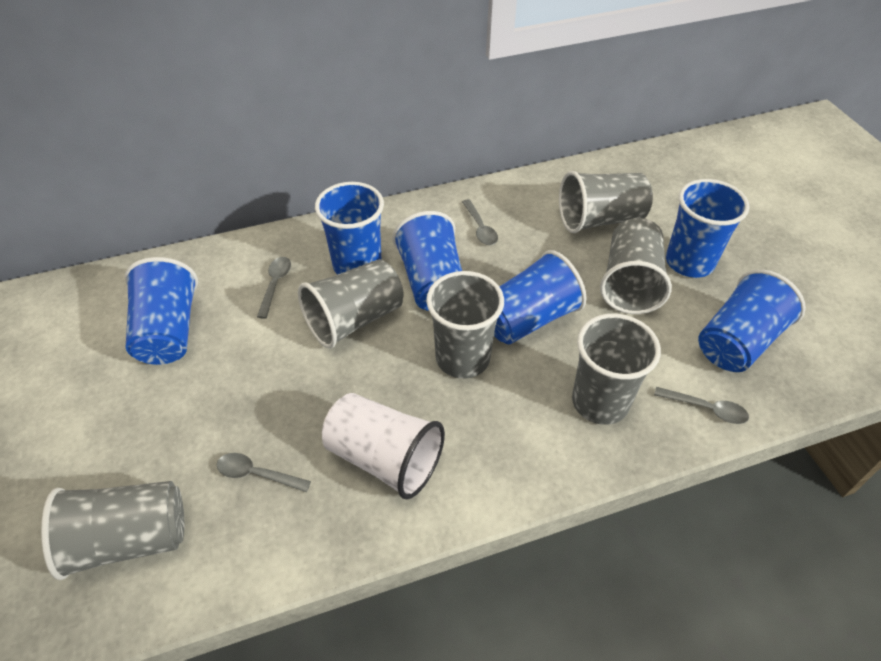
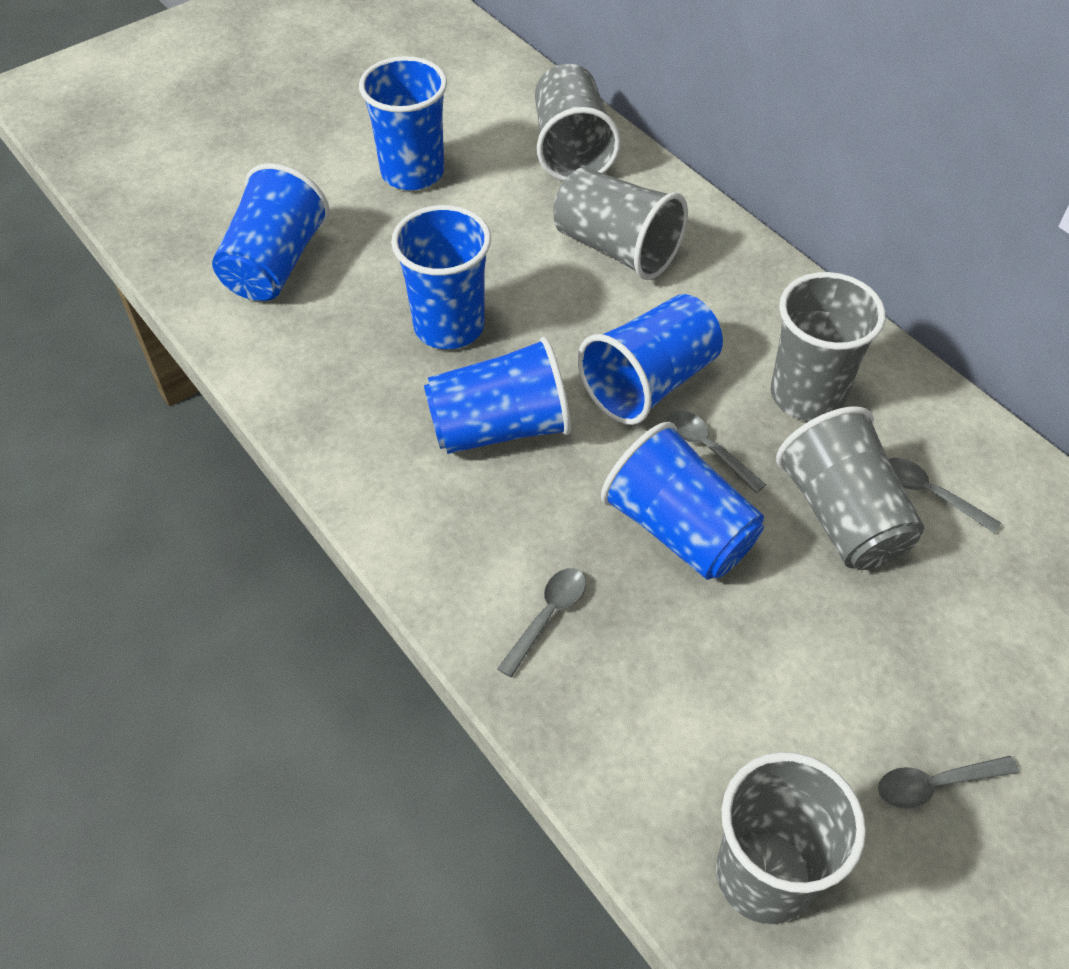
grey cup: [41,481,184,580] [298,259,404,348] [426,271,504,379] [559,171,653,233] [572,313,661,425] [600,218,672,314] = 6 -> [535,64,621,181] [553,167,688,280] [716,752,866,924] [771,272,886,421] [776,406,924,570] = 5
white cup: [322,393,445,499] = 1 -> none = 0

